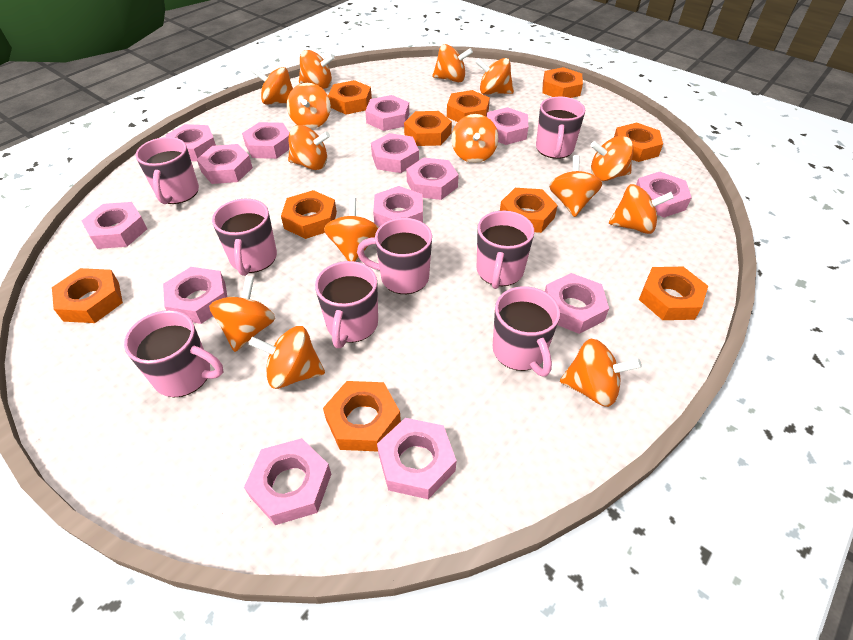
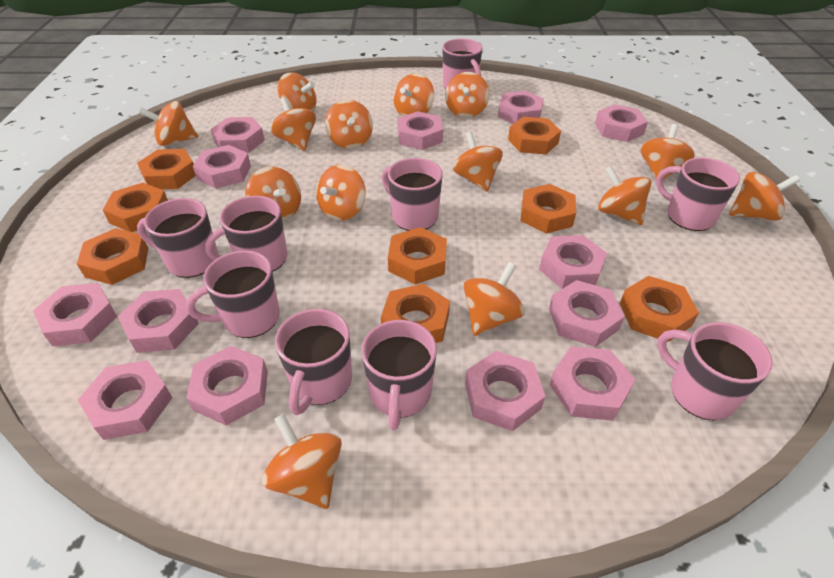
orange nut: [52,268,123,323] [281,190,337,239] [323,381,401,451] [328,80,372,115] [404,111,452,146] [447,90,490,122] [500,188,558,233] [543,67,583,98] [614,123,663,162] [639,267,708,320] = 10 -> [77,228,149,285] [103,183,168,232] [137,149,196,189] [381,284,450,343] [388,227,447,284] [508,117,561,154] [521,184,576,234] [620,276,699,342] = 8
pink mug: [124,310,223,397] [135,137,199,204] [212,199,277,276] [315,261,378,348] [357,218,432,294] [477,211,534,289] [493,286,560,377] [536,97,585,159] = 8 -> [137,198,218,278] [186,250,280,338] [205,196,287,272] [275,309,352,415] [361,320,437,430] [382,158,443,231] [443,39,482,89] [656,157,740,231] [657,322,773,420] = 9
pink nut: [81,202,147,249] [163,267,227,324] [165,124,216,161] [197,144,253,184] [242,122,289,159] [244,438,331,525] [365,95,409,131] [371,133,419,173] [373,186,423,227] [377,418,457,499] [406,158,459,200] [487,107,528,145] [545,273,609,334] [636,172,692,218] = 14 -> [33,283,117,346] [78,360,172,440] [118,289,199,353] [186,346,268,426] [193,145,251,189] [211,117,265,153] [397,111,443,150] [465,351,545,431] [498,91,544,124] [539,235,607,289] [549,280,625,347] [549,346,636,421] [595,104,648,142] = 13

